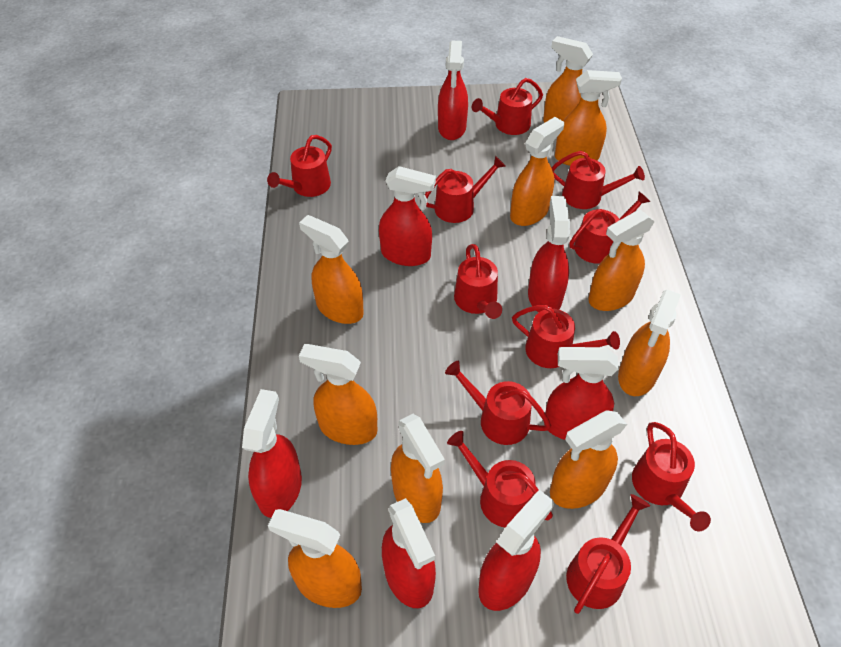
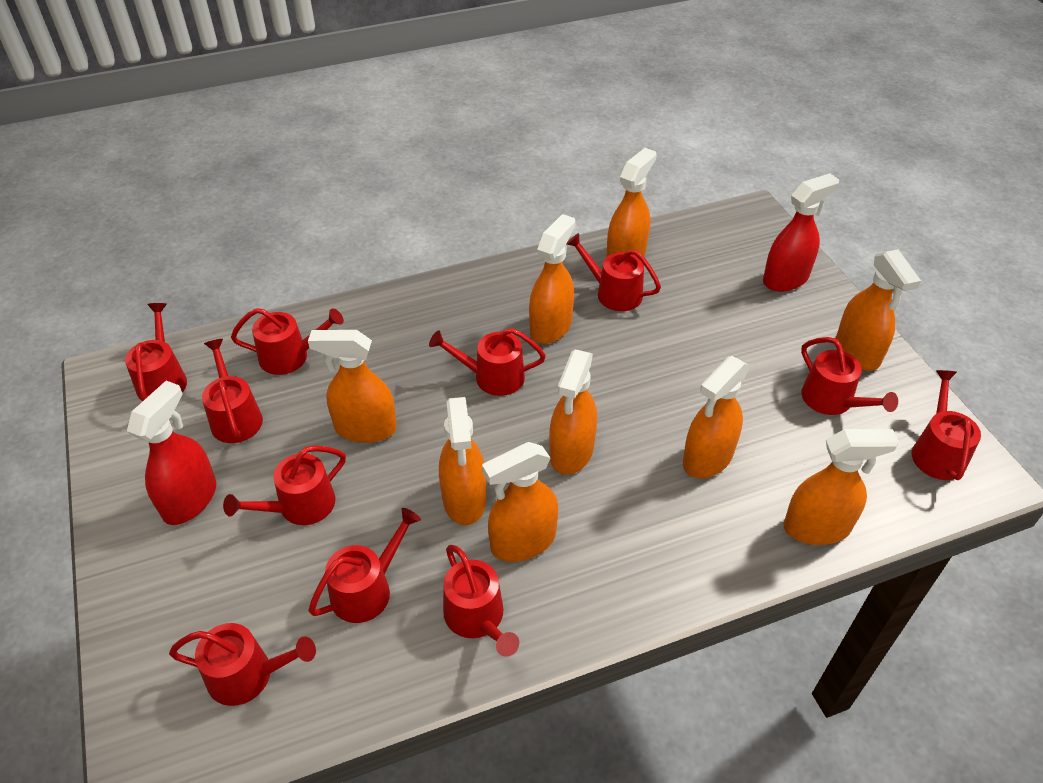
orange spray bottle: [268,509,362,608] [299,215,364,324] [299,344,377,445] [391,414,445,523] [510,117,564,226] [543,36,593,123] [550,410,627,509] [555,70,622,166] [588,210,655,311] [618,290,681,396] = 10 -> [308,330,397,443] [439,397,486,525] [482,442,558,562] [529,214,575,344] [549,350,597,475] [606,148,657,258] [683,356,750,478] [783,429,899,545] [836,249,921,371] = 9
red spray bottle: [242,389,302,518] [379,166,436,266] [382,498,436,608] [438,41,468,140] [478,490,554,611] [528,196,570,313] [544,347,619,440] = 7 -> [127,381,216,525] [763,173,839,292] = 2

